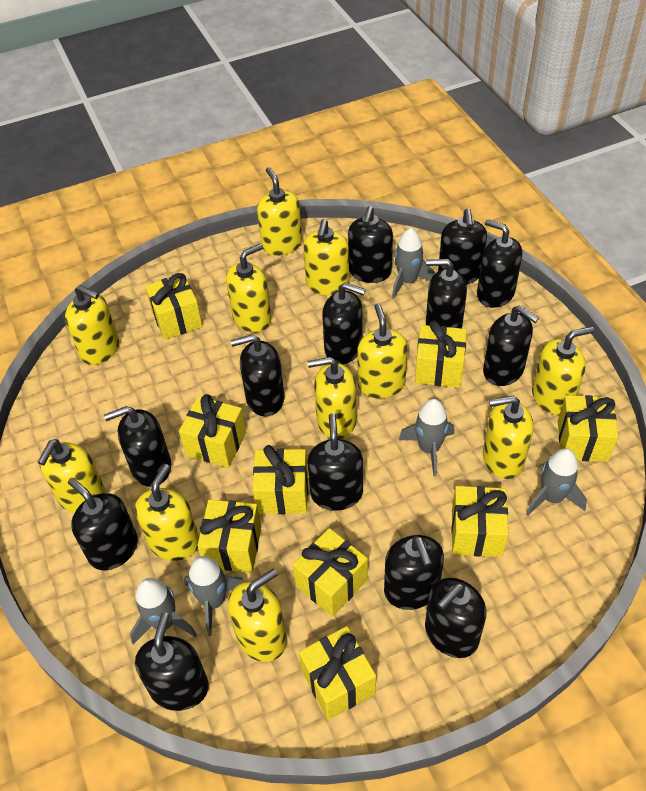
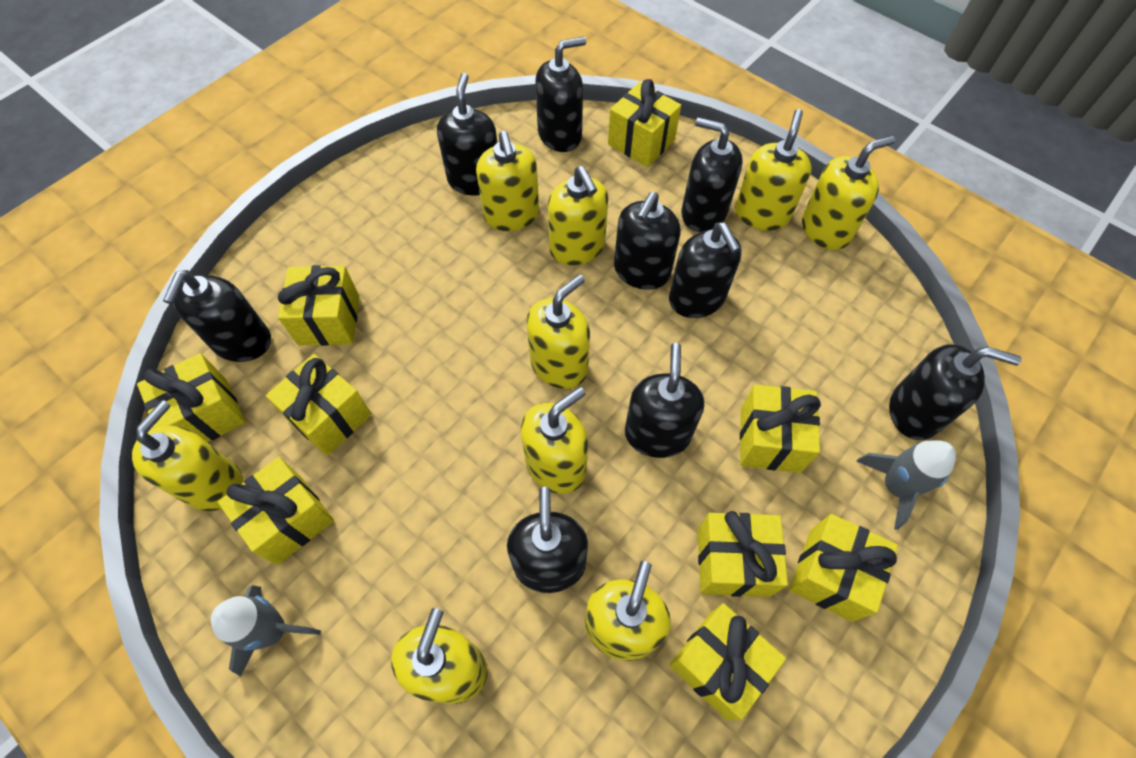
black soap dispenser: [68,478,138,570] [104,406,171,487] [135,612,209,711] [231,334,285,416] [307,413,363,511] [322,282,366,364] [348,206,393,283] [384,535,444,610] [425,578,486,658] [426,259,467,328] [438,208,487,284] [477,219,522,308] [483,305,539,386] = 13 -> [163,270,271,362] [437,73,497,195] [507,487,588,593] [535,37,586,152] [614,192,681,290] [625,343,704,458] [669,223,742,318] [681,117,743,232] [889,344,1022,440] = 9
grey rocket: [130,578,197,645] [184,556,244,636] [392,228,435,299] [399,399,455,476] [526,448,587,516] = 5 -> [211,585,321,676] [856,440,956,530] = 2
yellow soap dispenser: [38,439,106,513] [65,285,119,365] [135,464,199,561] [226,243,271,332] [228,569,287,662] [257,167,302,256] [303,219,349,296] [308,357,356,439] [357,304,408,398] [483,396,534,479] [532,326,594,415] = 11 -> [132,400,243,511] [391,608,488,704] [476,131,539,231] [521,387,588,494] [526,274,590,389] [548,166,608,265] [585,561,671,661] [735,109,812,231] [802,136,895,250] = 9

